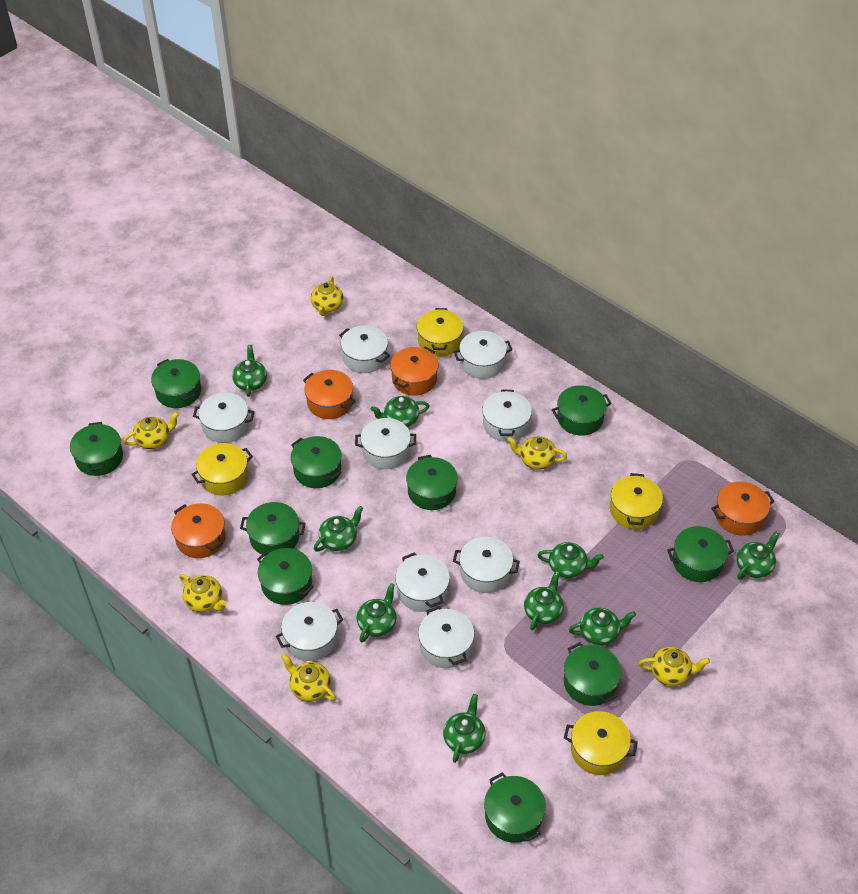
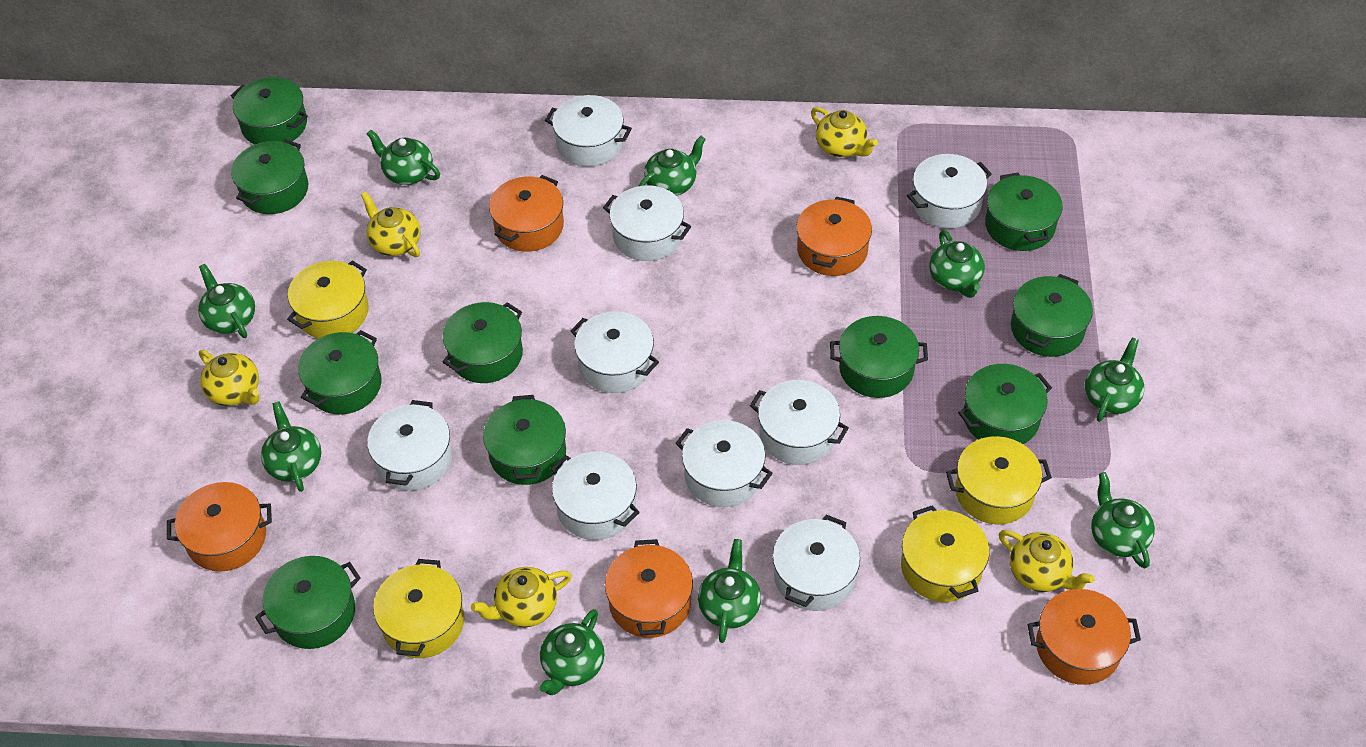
orange pot: [171,503,226,558] [303,370,355,419] [390,347,438,396] [711,482,775,536] = 4 -> [167,482,272,572] [489,175,564,252] [605,539,693,638] [796,197,872,276] [1027,589,1141,685] = 5
yellow teapot: [123,412,179,449] [179,574,227,612] [281,653,336,702] [311,276,344,316] [507,436,567,470] [639,647,710,686] = 6 -> [199,350,259,406] [361,192,421,257] [471,567,572,627] [811,107,878,157] [999,530,1094,592] = 5

